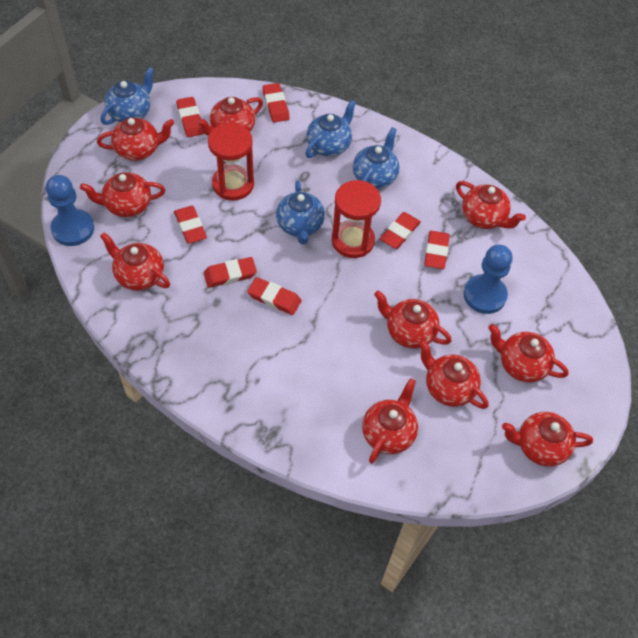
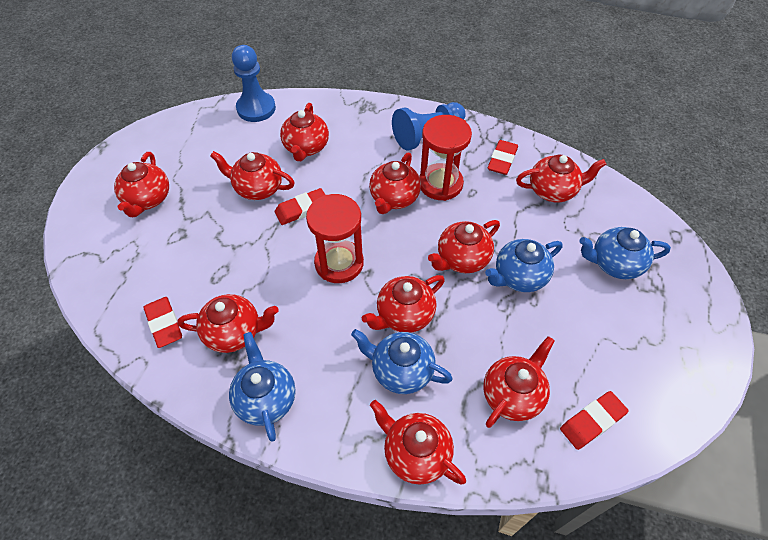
red eraser: [174,206,207,244] [176,97,204,137] [204,257,257,288] [247,277,302,315] [262,83,290,123] [380,212,421,249] [424,231,450,269] = 7 -> [143,297,182,348] [274,188,325,225] [487,140,518,175] [560,391,629,450] = 4

